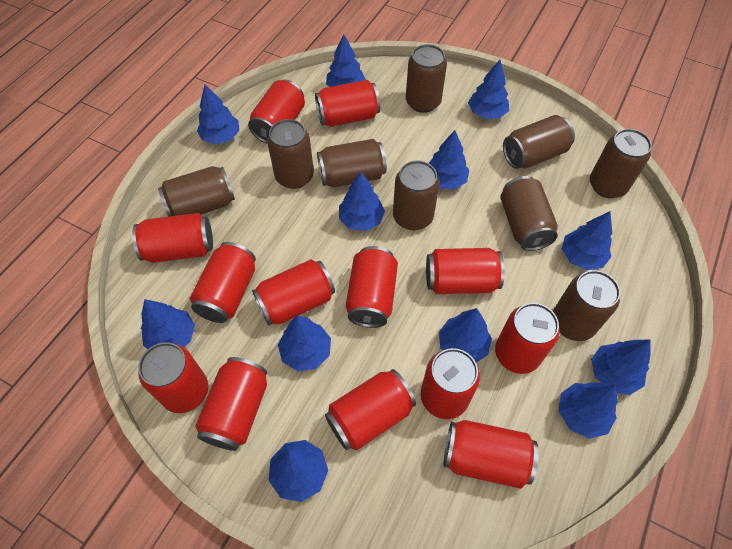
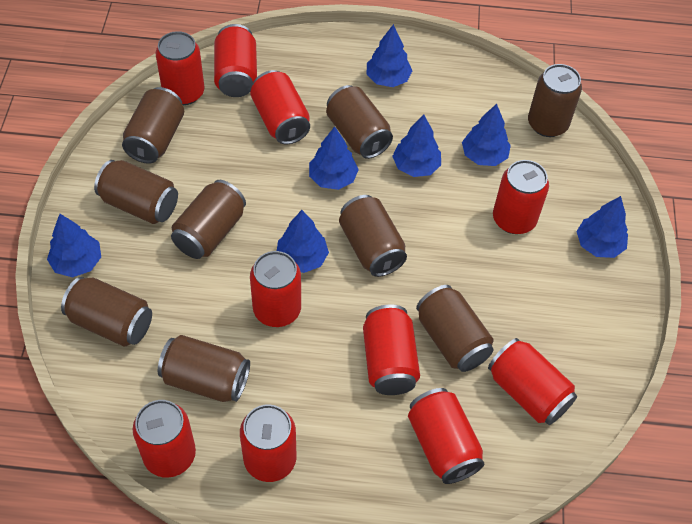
blue tree: [141,299,195,349] [197,84,239,144] [269,440,328,502] [278,315,331,371] [326,34,366,87] [339,172,385,231] [429,130,469,189] [439,308,492,362] [468,60,509,119] [559,382,618,439] [562,211,612,270] [591,339,651,395] = 12 -> [47,214,101,277] [277,210,329,273] [309,127,359,190] [366,24,413,87] [392,114,441,177] [462,104,511,166] [576,196,628,258] = 7
red can: [132,213,213,263] [138,342,208,413] [190,242,256,323] [195,357,267,451] [248,80,305,144] [252,259,335,325] [315,80,380,127] [325,369,416,450] [346,246,398,328] [421,348,480,419] [426,248,505,294] [444,420,539,489] [495,303,560,374] = 13 -> [133,400,196,478] [156,31,205,105] [214,24,257,97] [240,404,297,482] [250,70,310,144] [250,251,301,327] [363,304,420,395] [408,388,484,484] [488,338,577,425] [493,160,549,234] = 10

